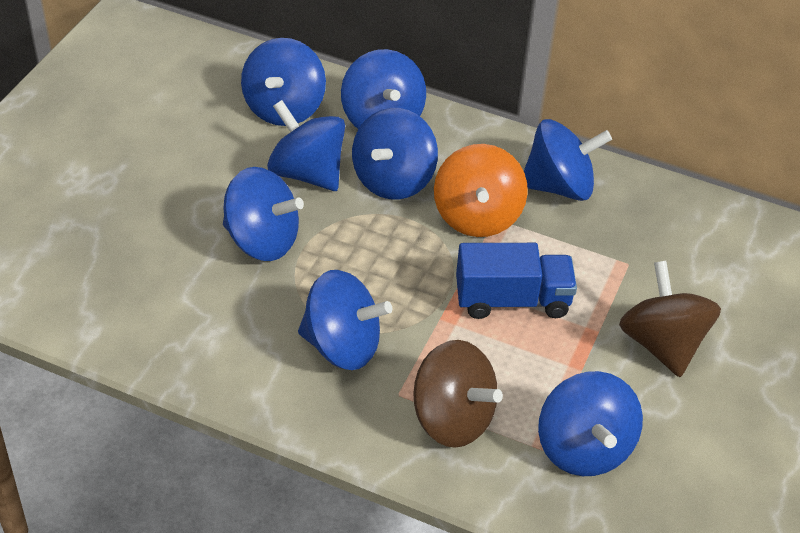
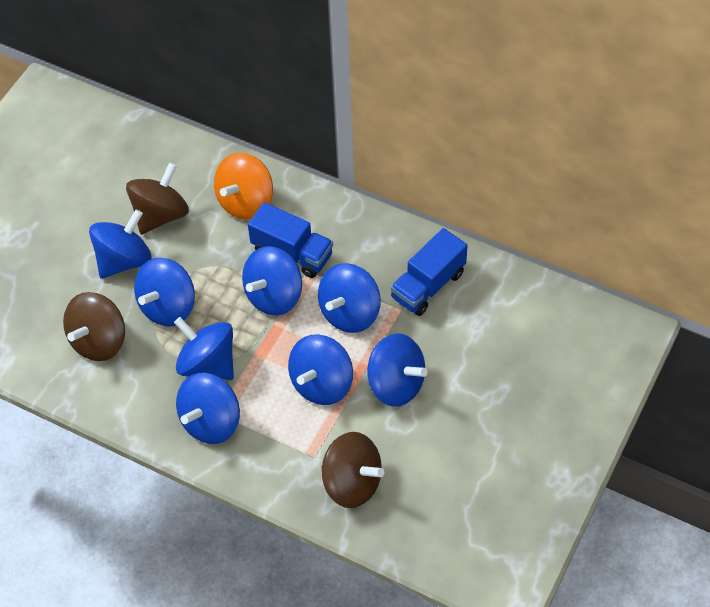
blue truck: [456,243,577,319] = 1 -> [248,202,333,278] [391,228,468,316] = 2
brown spinning top: [413,340,503,448] [619,261,721,377] = 2 -> [63,292,125,361] [126,163,189,235] [322,432,384,508] = 3

